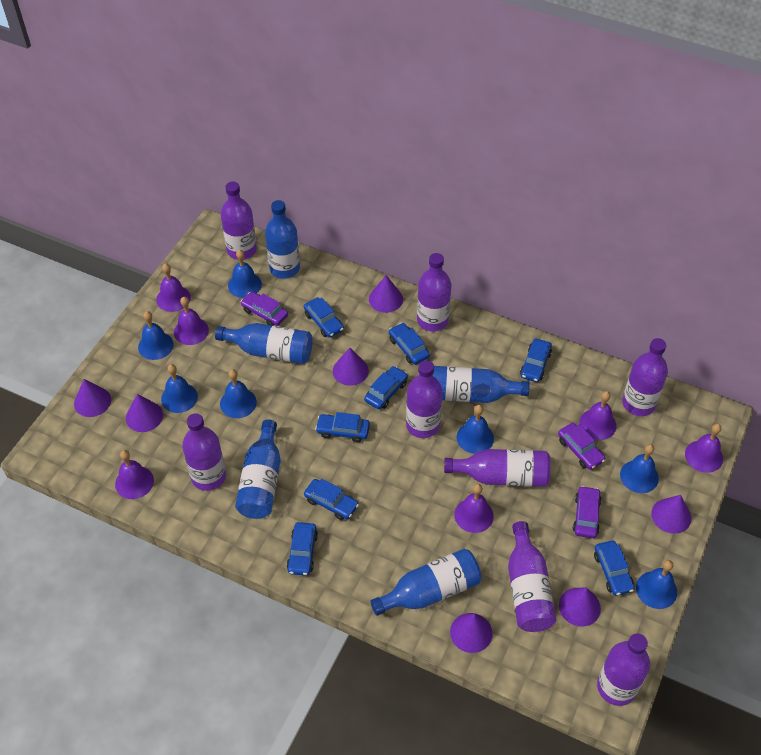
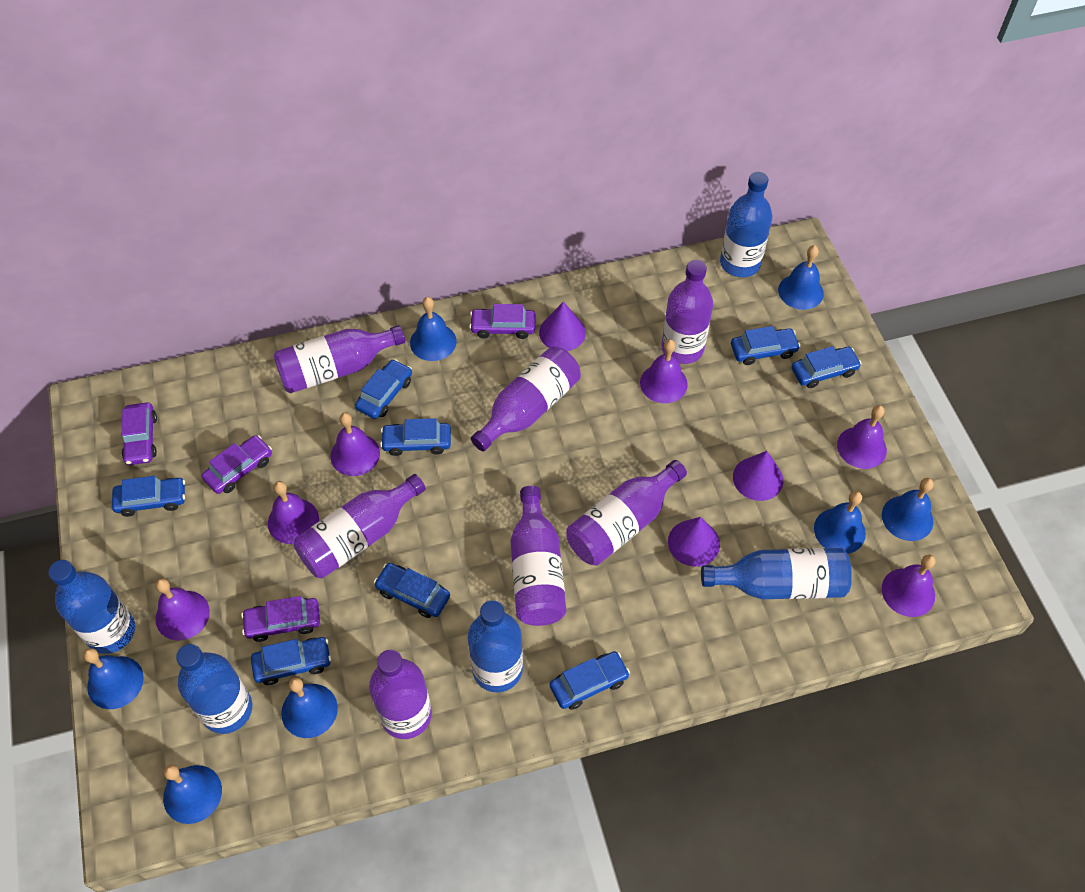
purple bottle: [182,413,226,491] [221,182,257,260] [406,360,443,438] [417,253,451,332] [444,449,550,487] [508,521,556,632] [597,634,650,706] [622,338,668,416] = 8 -> [274,325,405,393] [293,474,426,579] [369,650,432,739] [471,346,581,452] [511,486,566,626] [566,460,687,566] [661,260,713,364] = 7
purple car: [241,292,288,326] [558,423,605,470] [573,486,602,538] = 3 -> [122,402,157,465] [202,435,272,494] [241,596,320,642] [469,304,536,339] = 4
purple cone: [74,379,111,417] [126,394,163,432] [333,348,369,386] [369,275,403,313] [450,613,493,653] [559,588,601,626] [651,495,691,534] = 7 -> [539,302,586,351] [668,517,720,567] [733,451,783,501] = 3

